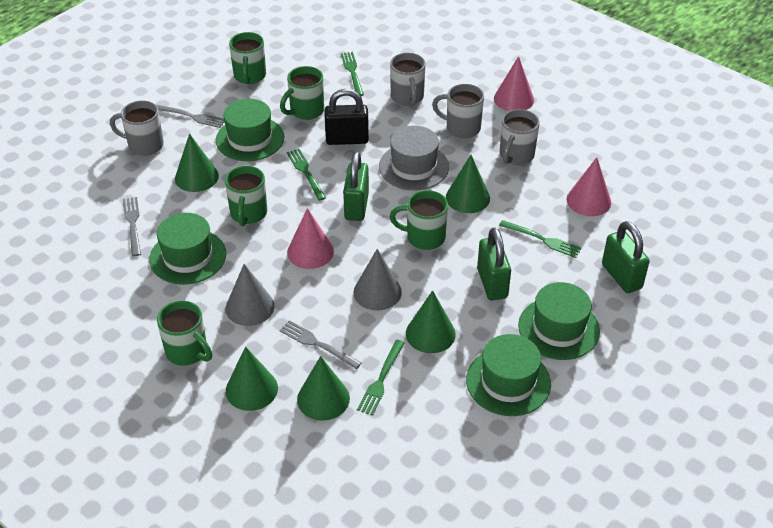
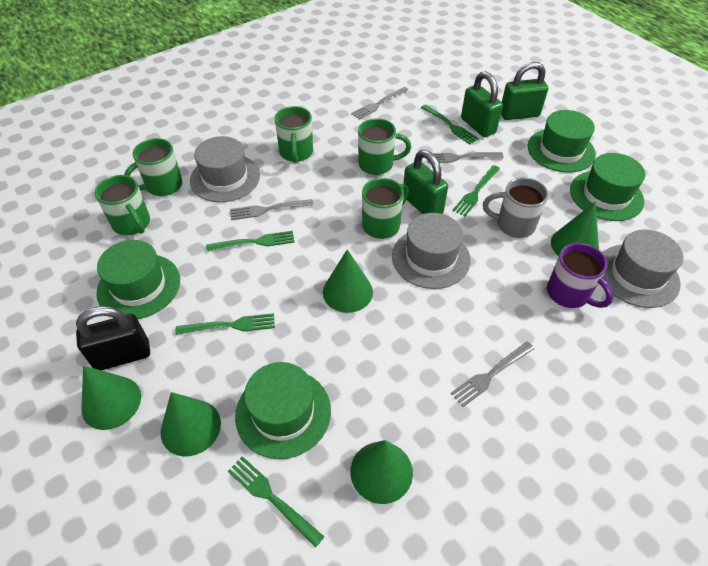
green fork: [287,149,326,201] [341,52,364,96] [357,340,405,416] [499,220,582,258] = 4 -> [175,313,275,335] [206,231,295,251] [228,456,324,548] [421,105,479,145] [453,165,500,216] = 5
grey cone: [225,264,274,326] [353,249,402,310] = 2 -> none = 0
grey fork: [123,197,141,256] [156,105,224,128] [279,320,361,369] = 3 -> [230,199,313,220] [351,87,409,120] [427,152,503,163] [450,342,535,407] = 4
grey hat: [379,126,449,190] = 1 -> [190,136,260,202] [392,213,471,289] [602,229,684,308] = 3
grey mug: [110,101,164,156] [390,53,426,106] [432,84,484,138] [500,109,540,165] = 4 -> [483,177,549,238] = 1
pink cone: [287,208,334,269] [494,56,534,111] [567,157,611,216] = 3 -> none = 0
purple mug: none = 0 -> [547,243,614,308] = 1

